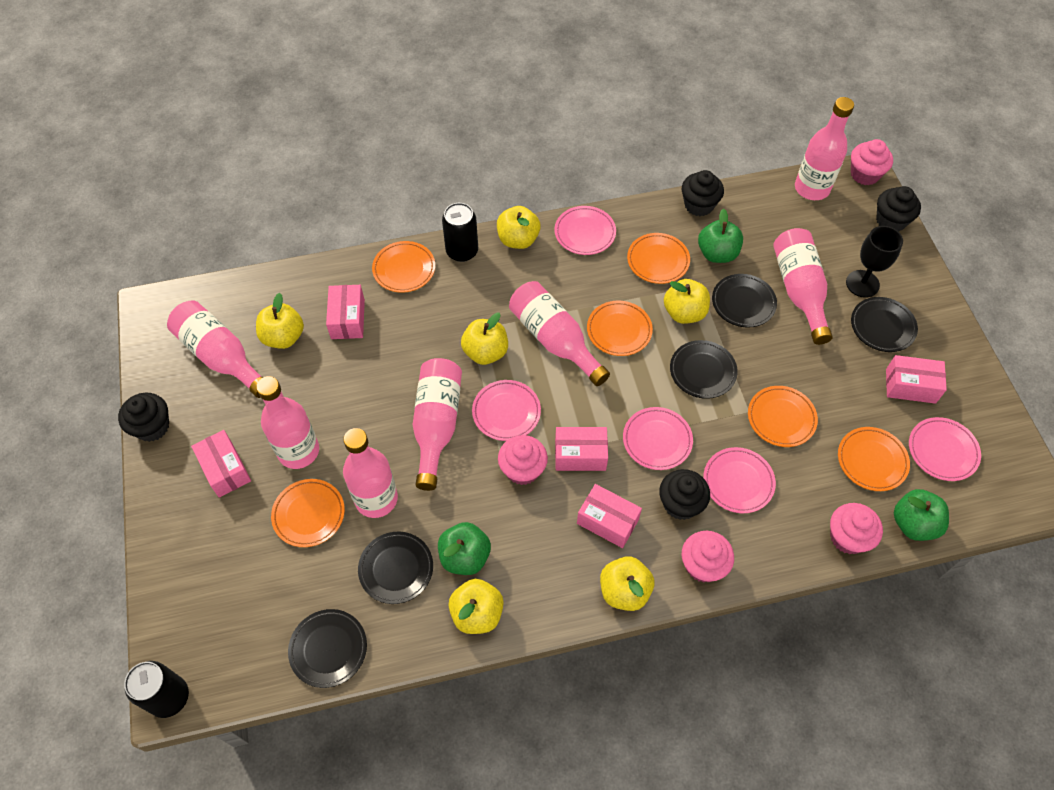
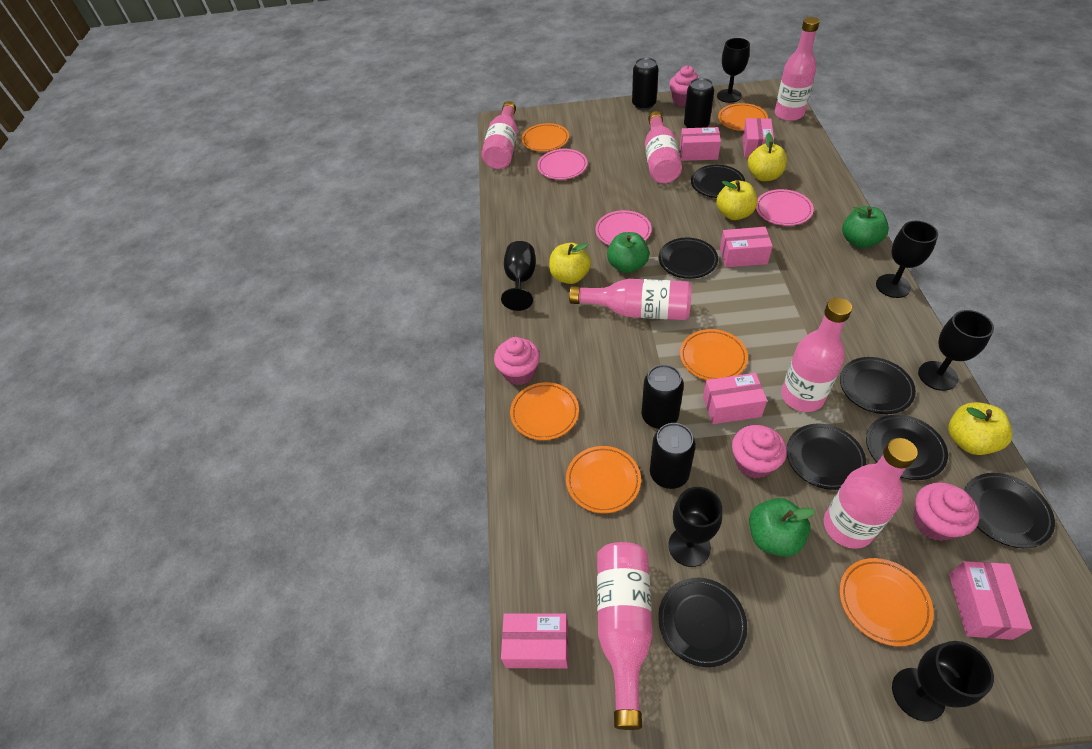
black can: [124,661,189,718] [442,203,478,262] = 2 -> [632,57,659,110] [642,364,684,429] [650,423,696,489] [684,78,714,128] = 4
black cupcake: [118,393,169,442] [659,469,710,520] [682,170,724,216] [876,186,921,232] = 4 -> none = 0
black goblet: [846,226,903,298] = 1 -> [501,241,536,311] [668,487,722,567] [717,38,750,103] [876,221,938,298] [892,641,994,722] [918,310,994,391] = 6
black plate: [288,609,367,688] [358,532,433,604] [670,340,738,399] [712,274,777,328] [851,297,918,352] = 5 -> [658,578,747,667] [659,238,718,279] [691,165,745,198] [787,424,866,490] [840,357,916,414] [866,414,948,480] [964,473,1055,548] = 7
pink box: [191,430,251,498] [326,285,365,339] [555,427,608,471] [577,484,642,548] [886,355,947,404] = 5 -> [501,613,568,669] [680,127,721,161] [703,373,767,424] [720,227,773,268] [743,118,774,158] [949,561,1032,640] = 6
pink plate: [472,380,541,441] [554,206,616,255] [623,407,693,470] [703,447,776,513] [909,417,981,481] = 5 -> [537,149,587,180] [595,210,652,246] [756,189,814,226] = 3
yellow apple: [256,293,304,349] [448,579,504,634] [461,313,508,365] [497,206,541,249] [600,556,654,611] [664,279,710,324] = 6 -> [549,243,591,284] [716,180,757,220] [748,133,787,181] [948,402,1012,455] = 4

